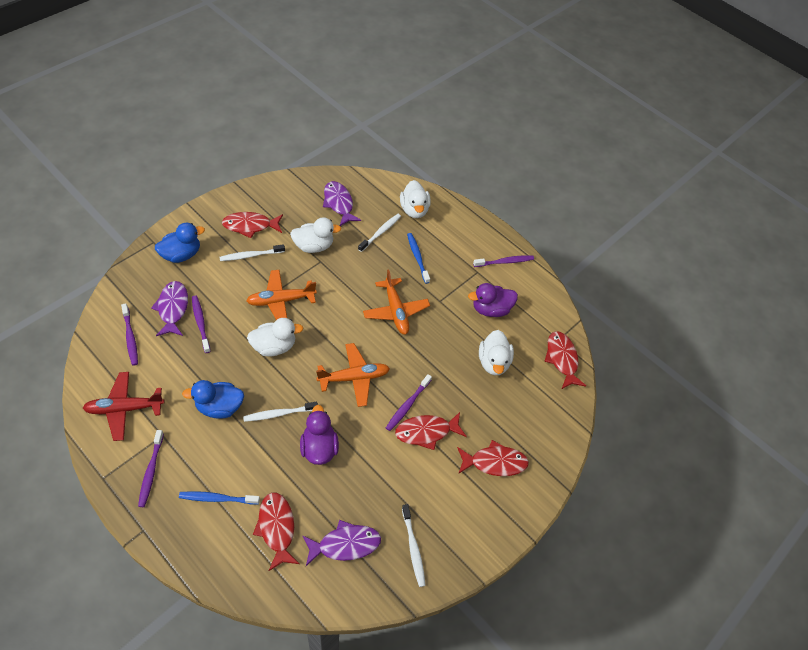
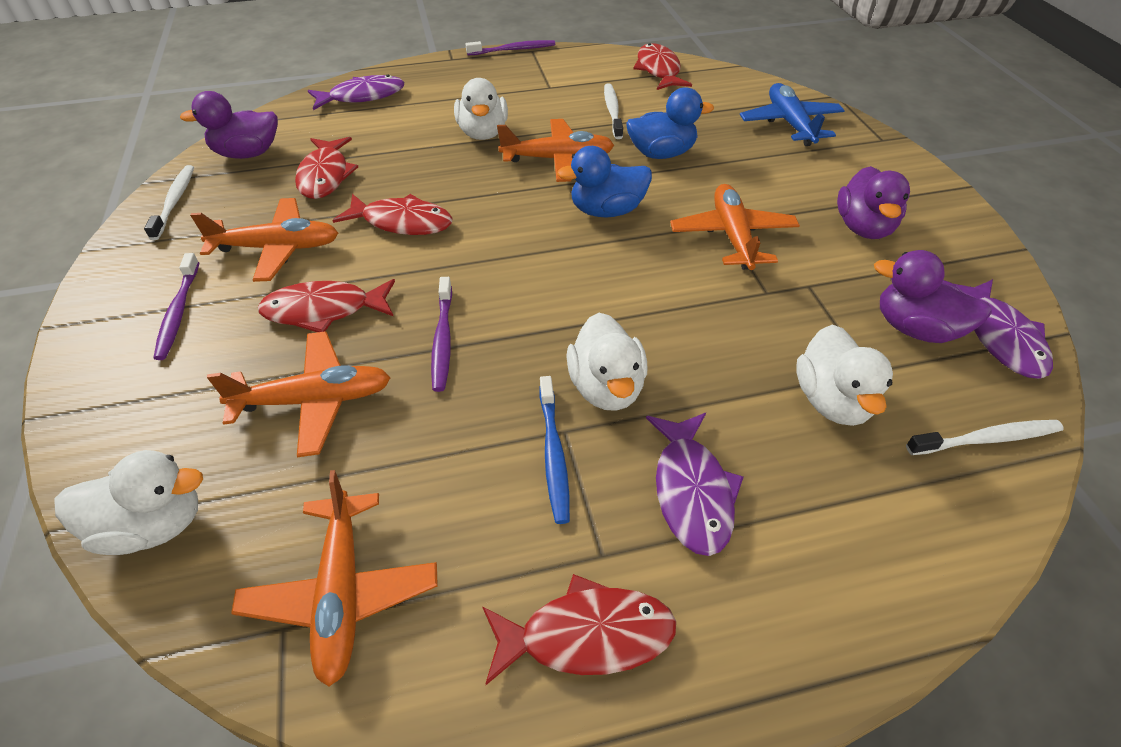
blue plane: none = 0 -> [740,83,845,146] = 1
blue toothbrush: [179,491,260,504] [407,233,430,284] = 2 -> [540,376,570,524] = 1
orange plane: [246,270,317,320] [316,343,390,407] [363,270,430,335] = 3 -> [190,198,338,282] [207,331,391,457] [231,470,438,686] [497,119,614,182] [670,184,800,270] = 5
purple duck: [300,405,339,465] [468,283,518,317] = 2 -> [180,91,278,159] [837,166,910,239] [874,250,992,343] = 3
purple toothbrush: [121,303,138,366] [138,430,164,507] [192,296,211,353] [386,374,432,431] [473,255,534,267] = 5 -> [153,253,199,360] [431,277,452,392] [466,40,555,55] = 3
red plane: [83,372,165,441] = 1 -> none = 0
white toothbrush: [219,244,285,261] [243,402,318,422] [358,214,401,252] [402,504,426,587] = 4 -> [144,165,194,240] [604,83,623,139] [906,420,1064,455] = 3

